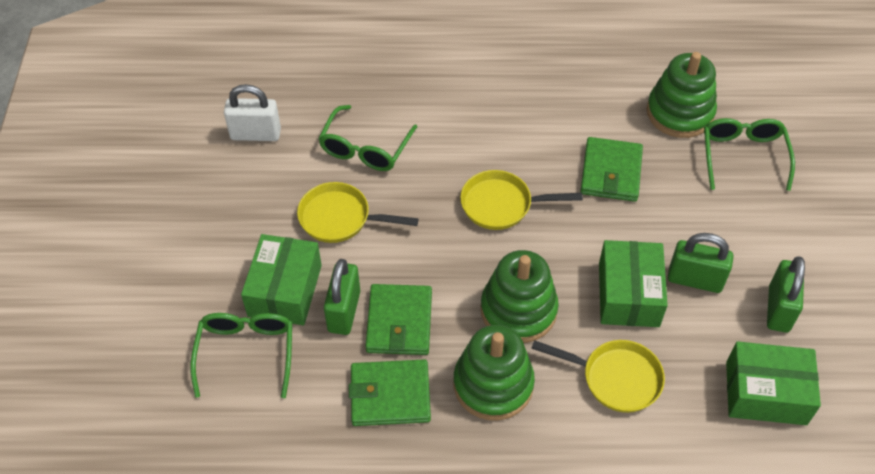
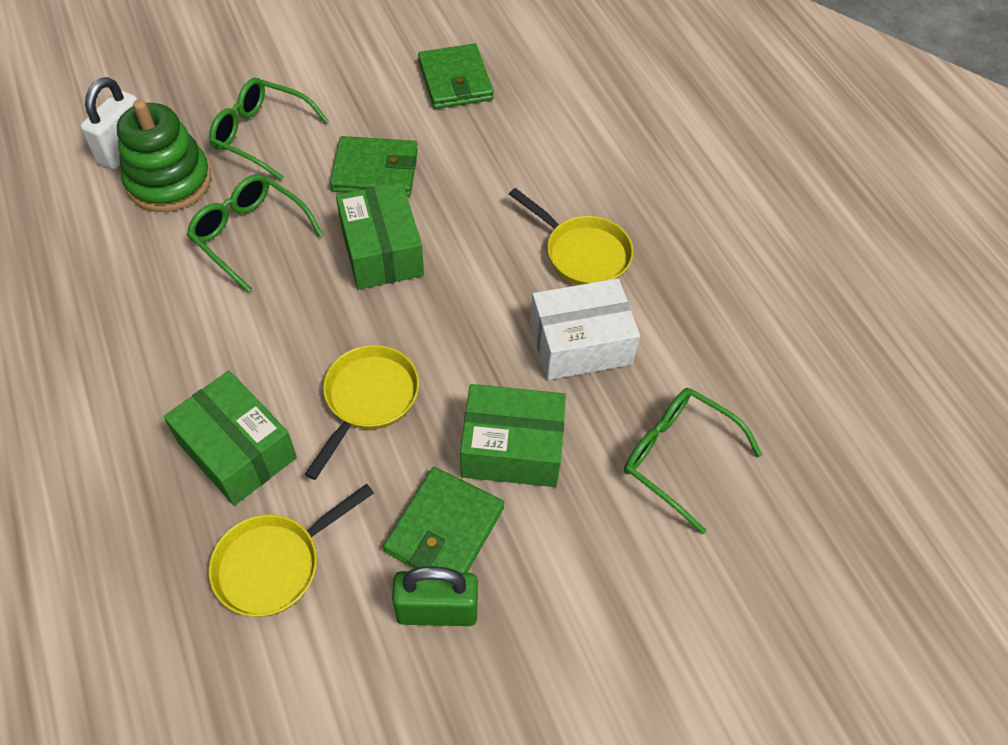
green padlock: [324,259,360,335] [668,233,734,293] [767,257,805,333] = 3 -> [392,566,478,626] = 1
green stacking toy: [454,325,535,420] [481,250,559,343] [647,52,717,138] = 3 -> [117,100,211,212] = 1
white box: none = 0 -> [530,278,640,380] = 1

